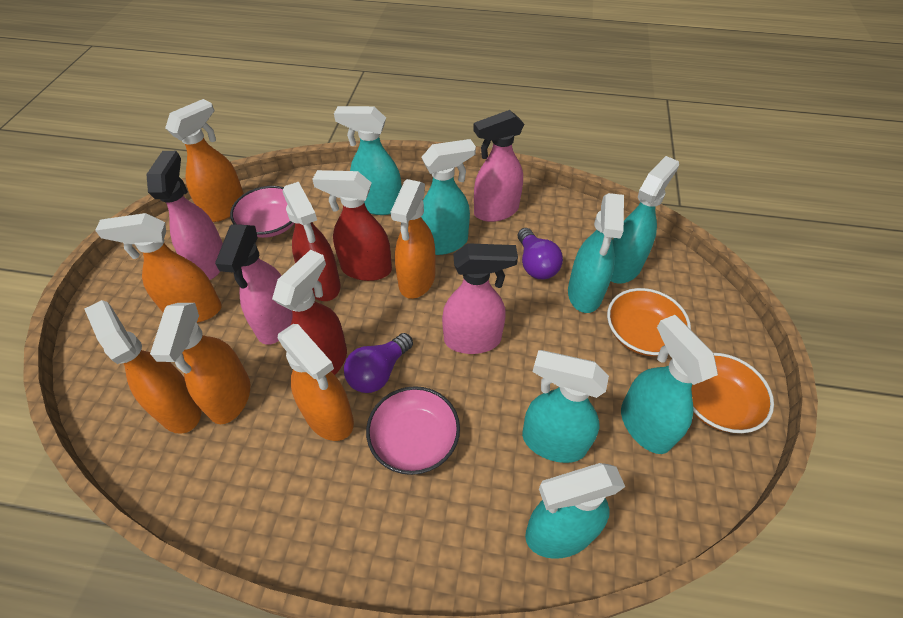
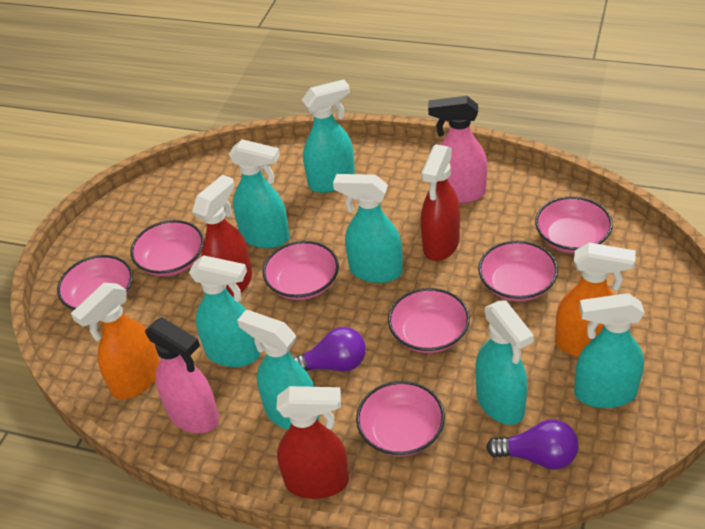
orange bowl: [607,288,691,356] [692,353,774,433] = 2 -> none = 0
orange spray bottle: [84,300,202,434] [95,213,222,323] [150,303,250,424] [165,99,244,222] [278,324,354,441] [391,179,435,299] = 6 -> [71,283,160,399] [555,243,636,357] = 2
pink bowl: [230,186,294,238] [366,386,460,475] = 2 -> [57,255,133,310] [130,220,204,276] [263,241,339,300] [356,381,445,456] [388,288,470,353] [478,241,558,302] [535,196,613,253] = 7
pink spray bottle: [146,151,223,280] [215,224,293,345] [442,243,518,354] [473,110,524,222] = 4 -> [145,317,219,433] [428,96,488,203] = 2

